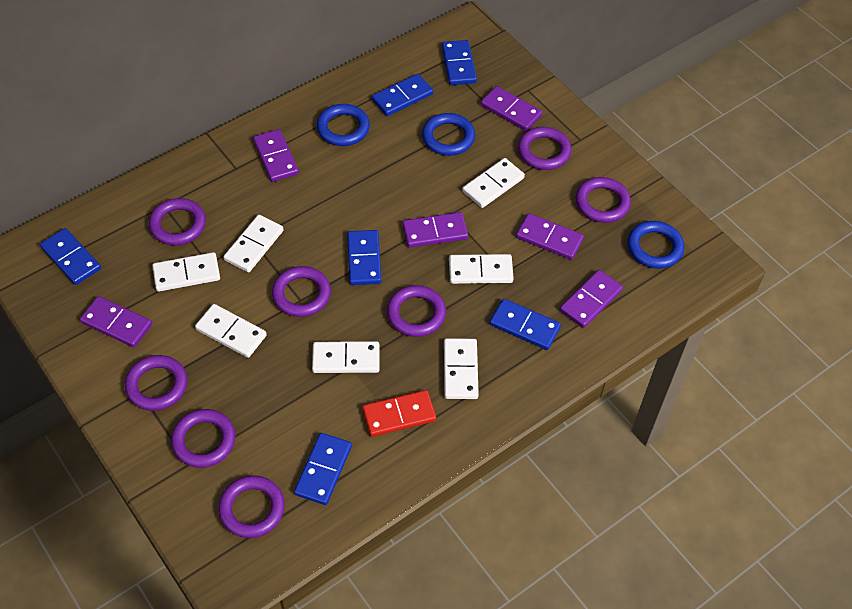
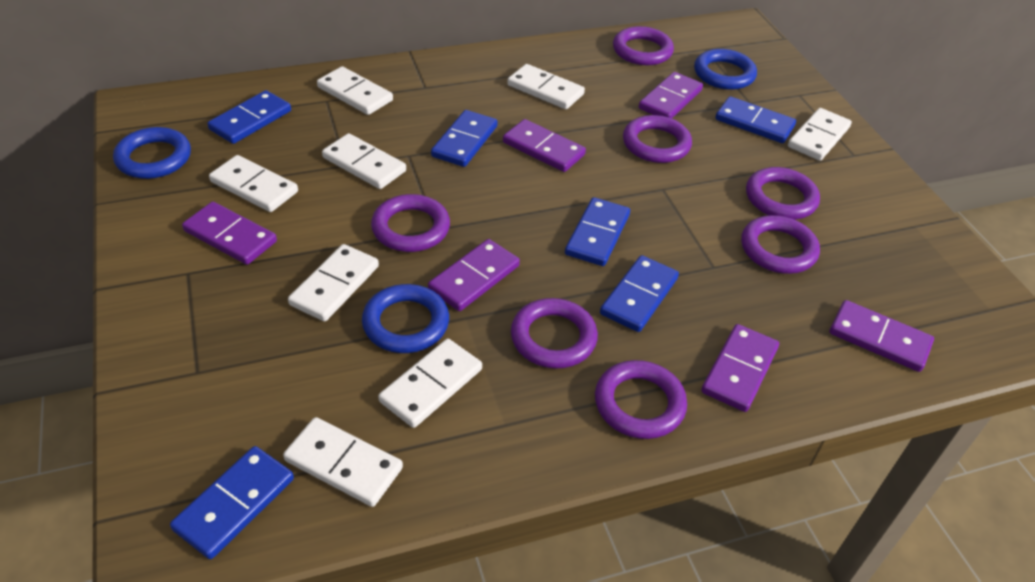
purple ring: [125,355,187,411] [149,198,206,245] [171,409,235,468] [218,476,285,538] [272,266,331,317] [387,285,446,337] [518,127,571,170] [576,177,631,223] = 8 -> [371,194,450,252] [511,298,598,369] [595,360,687,439] [613,26,674,65] [623,115,692,163] [741,215,820,274] [746,167,820,220] = 7
red domino: [362,390,436,437] = 1 -> none = 0
white domino: [152,252,220,292] [195,304,267,358] [223,215,284,272] [312,341,380,373] [444,338,479,399] [449,254,514,284] [462,158,525,208] = 7 -> [209,155,298,212] [283,417,403,507] [288,244,379,322] [317,66,393,115] [322,133,406,189] [378,339,482,428] [507,64,585,109] [788,108,852,161] = 8

